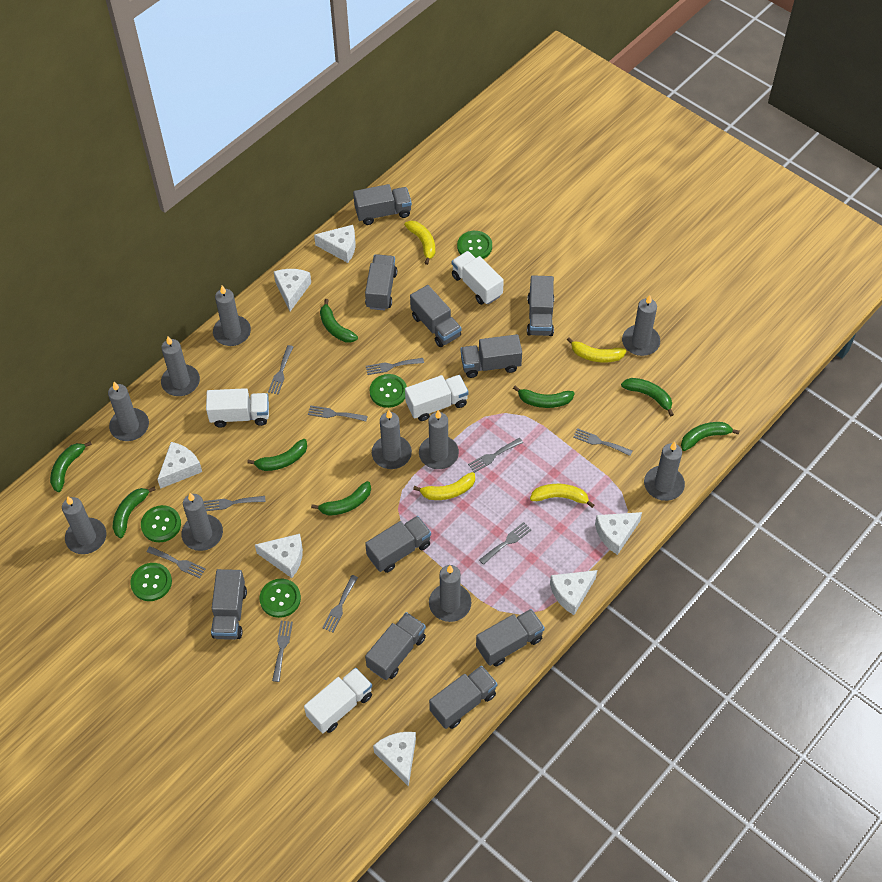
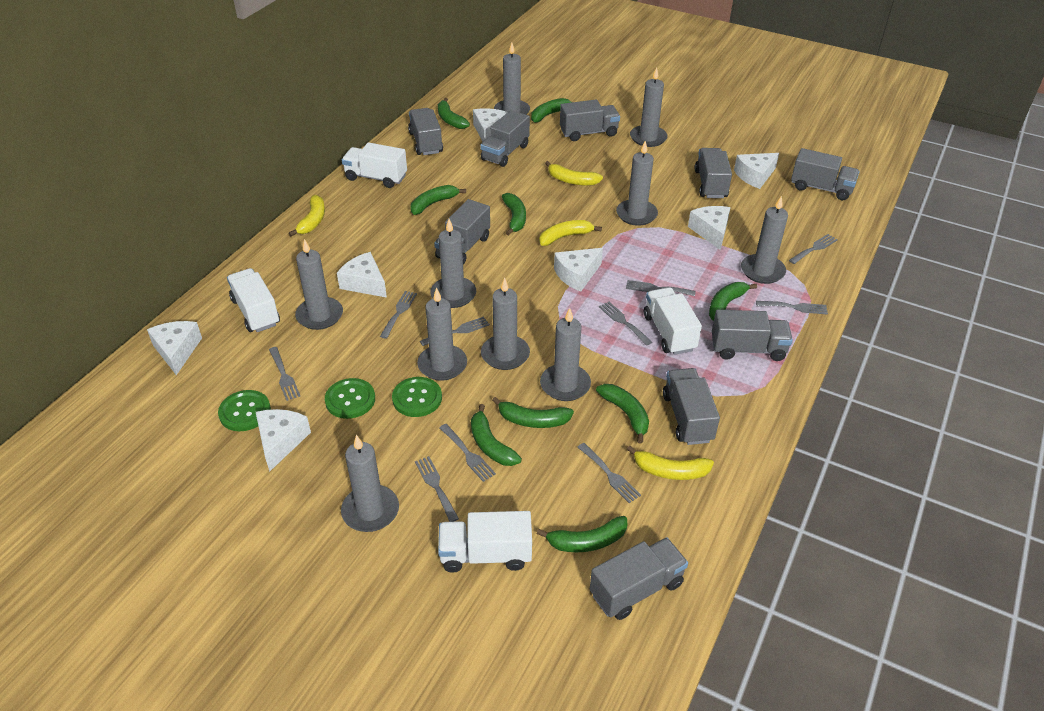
green banana: [50,441,92,492] [113,487,156,538] [247,439,307,471] [311,481,371,516] [320,299,358,342] [513,386,575,408] [621,378,674,417] [681,422,739,451] = 8 -> [410,185,466,215] [438,98,470,129] [471,404,522,466] [492,397,574,428] [502,193,526,236] [531,98,572,123] [537,516,628,552] [596,384,649,443] [709,282,757,321] = 9
green button: [130,563,172,601] [141,505,181,542] [259,579,301,618] [370,374,407,408] [457,231,492,259] = 5 -> [218,390,271,431] [325,378,375,419] [392,377,442,417] = 3
grey truck: [211,569,247,640] [353,184,412,225] [365,254,397,311] [365,516,431,573] [365,612,426,680] [410,285,461,347] [429,666,497,729] [460,334,522,378] [476,609,545,666] [527,275,554,336] = 10 -> [408,108,443,155] [434,199,490,265] [480,110,530,167] [560,100,620,141] [590,537,688,620] [663,368,720,445] [695,148,732,198] [712,310,793,361] [791,148,860,200] = 9

